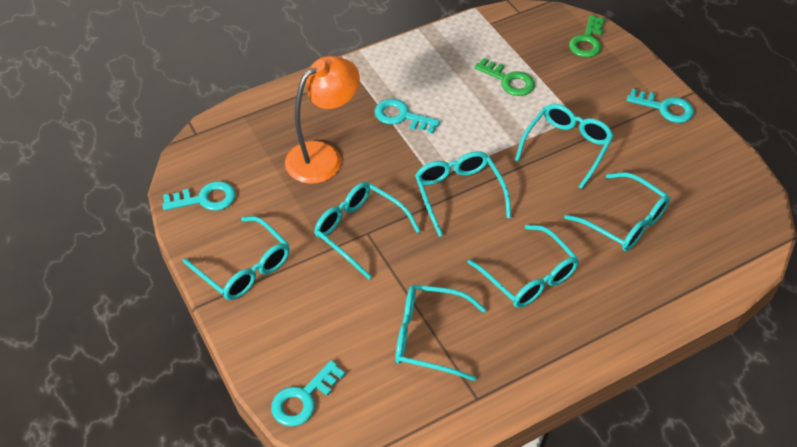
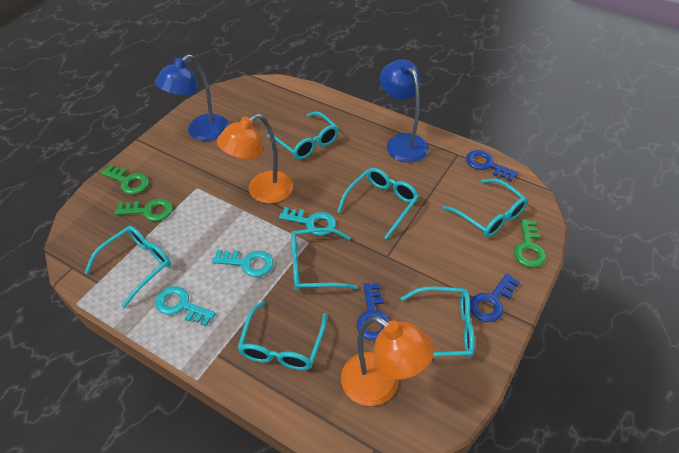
blue key: none = 0 -> [357,283,390,340] [466,150,518,182] [470,273,520,322] = 3
blue lamp: none = 0 -> [155,54,229,141] [380,60,429,162] = 2
green key: [474,58,535,96] [569,15,605,58] = 2 -> [101,164,149,194] [115,199,173,221] [514,219,546,268] = 3
orange lamp: [285,56,360,184] = 1 -> [217,114,293,204] [341,316,434,406] = 2
turquoise key: [162,181,235,211] [271,360,345,427] [374,99,440,133] [627,89,694,123] = 4 -> [155,286,216,326] [212,250,273,277] [279,207,336,236] = 3

